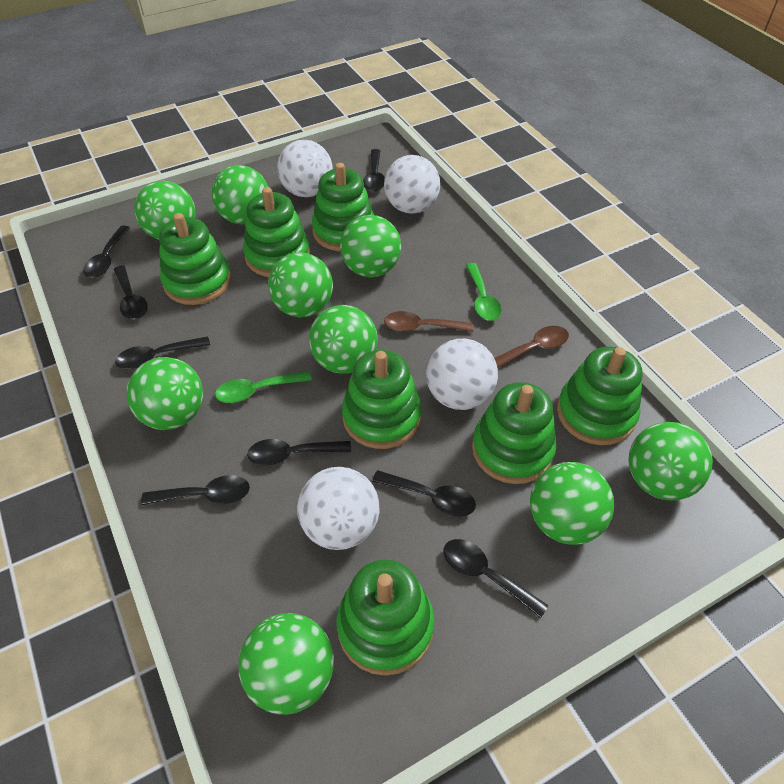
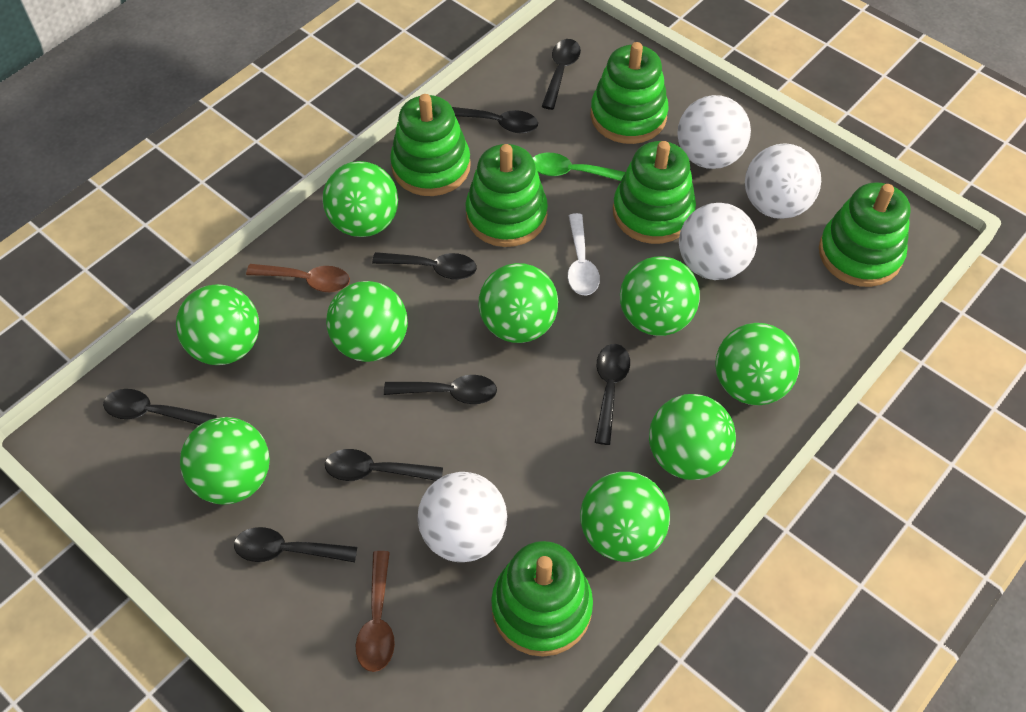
green spoon: [215,371,312,403] [466,263,502,321] = 2 -> [533,153,625,181] = 1
green stacking toy: [159,213,231,305] [243,187,310,277] [312,163,374,251] [336,560,435,676] [342,350,422,449] [472,382,557,484] [557,347,642,445] = 7 -> [390,94,471,196] [465,144,548,247] [491,541,593,657] [591,42,669,144] [613,141,696,244] [819,182,911,287] = 6
white spoon: none = 0 -> [568,213,600,296] = 1

